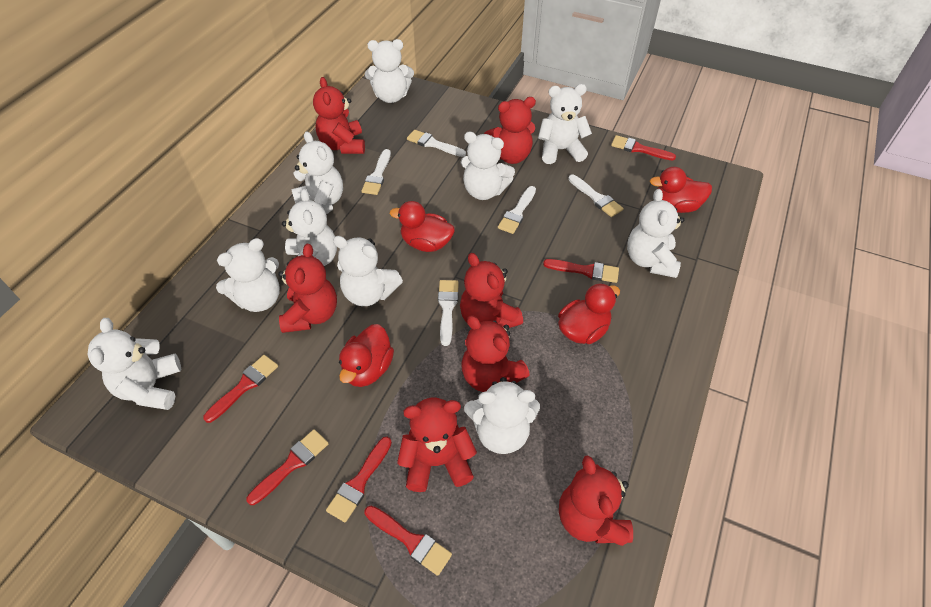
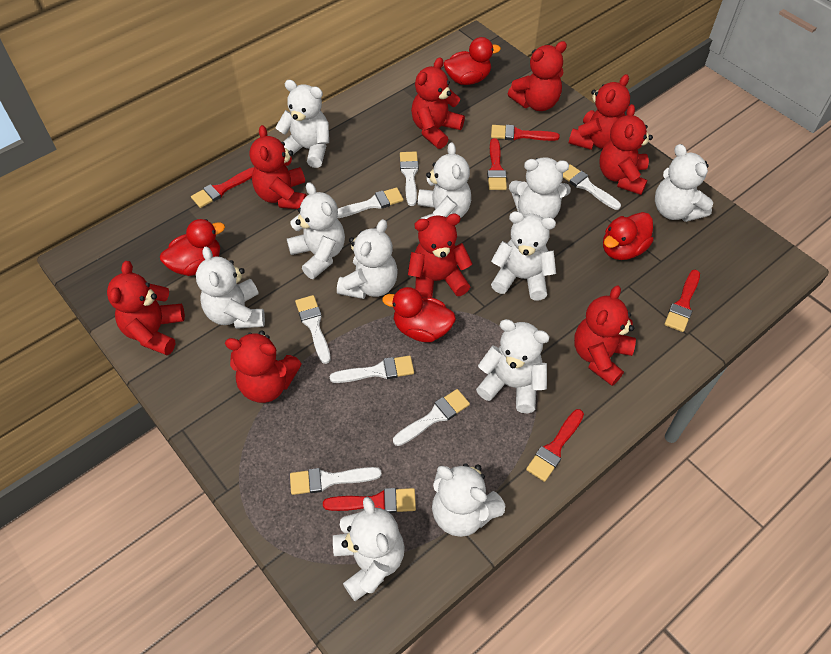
red teddy bear: [278,244,337,333] [313,77,365,154] [397,398,477,492] [460,253,523,328] [461,315,530,392] [484,97,536,164] [559,455,633,546] = 7 -> [107,261,185,355] [225,330,302,403] [250,125,307,209] [408,214,472,297] [411,57,465,149] [508,41,567,111] [569,74,630,150] [574,285,636,386] [599,104,653,195] = 9
white brush: [362,149,391,195] [407,130,466,157] [438,280,459,346] [498,186,536,234] [568,174,624,217] = 5 -> [290,467,382,495] [295,295,331,364] [329,355,414,383] [337,187,404,218] [393,389,470,446] [400,151,419,206] [563,164,621,210] = 7
white teddy bear: [88,318,181,410] [216,238,280,312] [282,189,337,266] [291,131,343,215] [333,236,403,306] [365,39,414,103] [460,132,515,200] [464,377,540,454] [538,84,592,164] [627,189,684,278] = 10 -> [196,247,265,329] [275,80,329,168] [287,182,345,279] [333,496,405,601] [337,219,398,299] [418,142,471,219] [432,463,506,537] [476,319,550,413] [491,211,556,301] [509,157,571,219] [655,144,713,222] = 11

